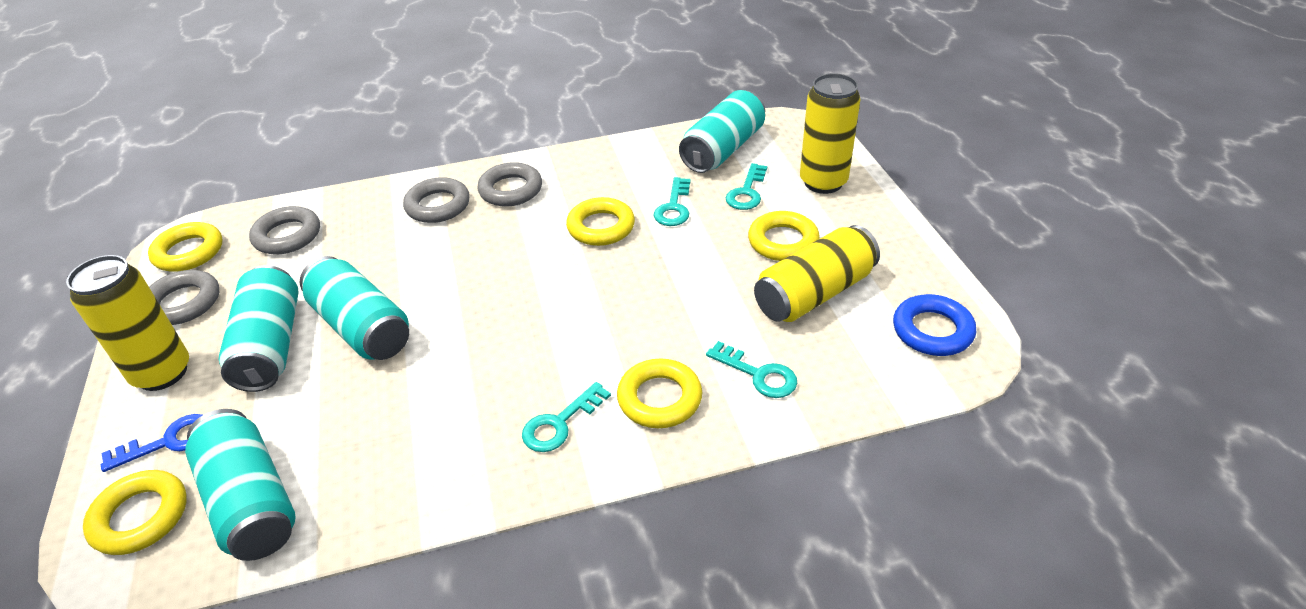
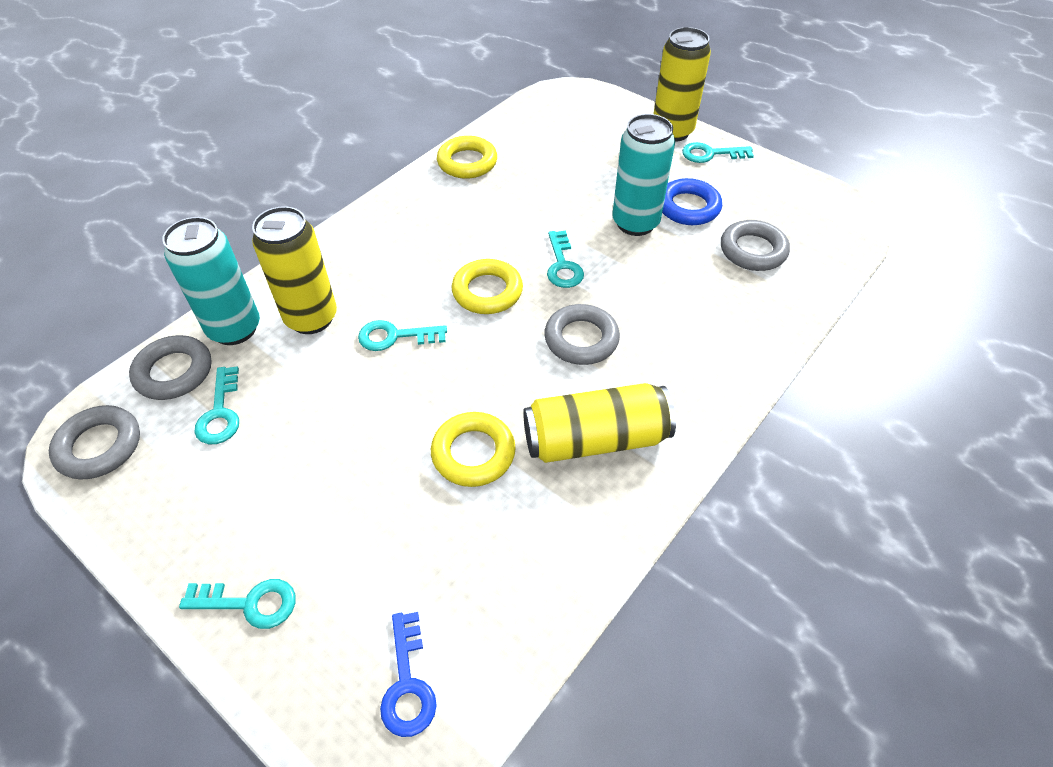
turquoise can: [185,409,296,561] [219,265,299,392] [300,256,409,360] [679,90,765,173] = 4 -> [162,217,260,345] [612,114,675,236] = 2
turquoise key: [522,382,611,452] [653,177,691,226] [706,341,797,398] [726,163,767,210] = 4 -> [179,579,296,629] [194,366,239,444] [358,320,447,351] [547,231,584,288] [682,142,754,163] = 5
yellow ring: [83,470,187,555] [148,222,222,272] [566,197,635,246] [617,358,702,428] [748,211,820,261] = 5 -> [431,412,516,487] [437,136,497,179] [452,259,523,314] = 3

